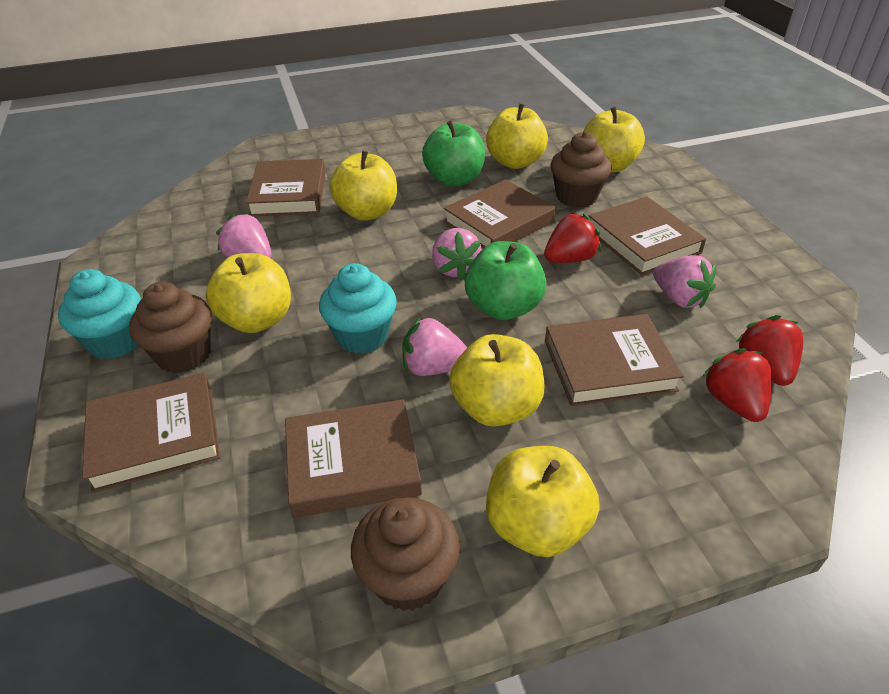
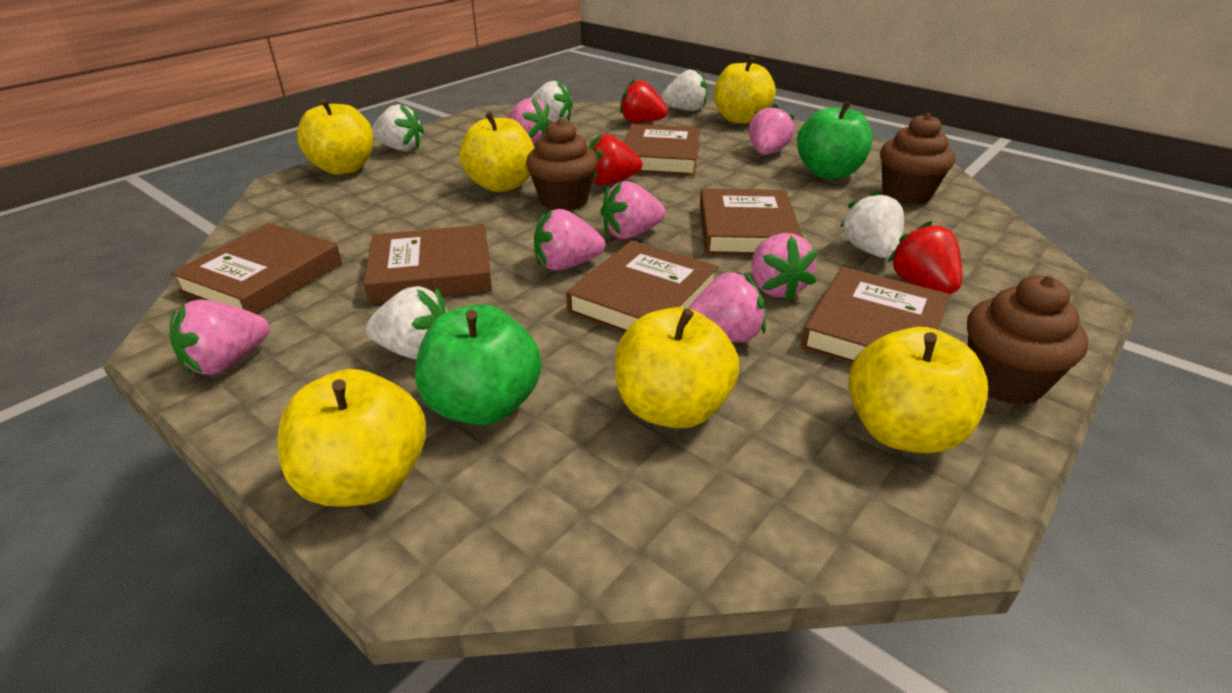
pink strawberry: [216,213,272,258] [403,317,467,376] [432,228,482,280] [653,255,716,308] = 4 -> [170,300,269,375] [507,97,552,144] [534,209,605,271] [601,181,666,239] [688,272,766,342] [749,104,794,155] [751,233,818,301] = 7
turquoise cupcake: [58,269,141,359] [319,263,397,354] = 2 -> none = 0
white strawberry: none = 0 -> [366,286,447,359] [372,104,424,151] [530,80,573,122] [661,68,707,111] [840,190,904,258] = 5

